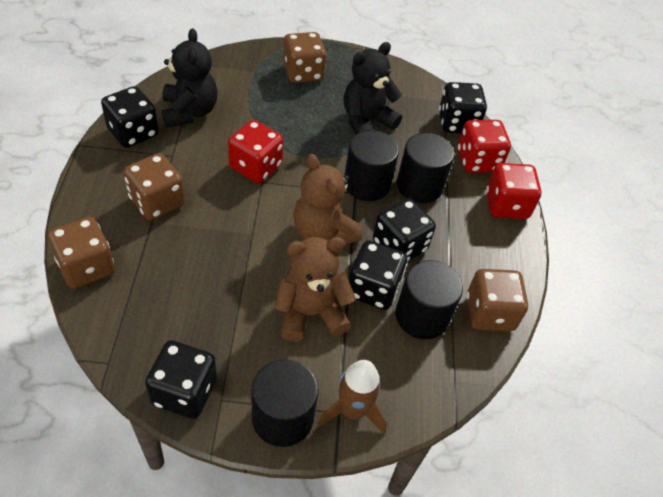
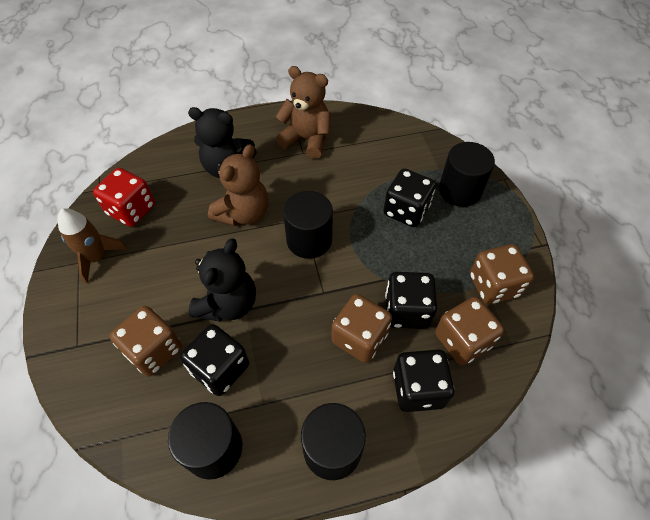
black dice: [101,86,159,148] [145,340,217,419] [349,240,407,310] [373,198,436,262] [439,82,487,133] = 5 -> [180,324,249,396] [384,169,436,227] [385,272,437,329] [393,349,455,412] = 4
red dice: [228,120,283,183] [458,120,511,173] [486,163,541,219] = 3 -> [93,168,155,227] = 1

